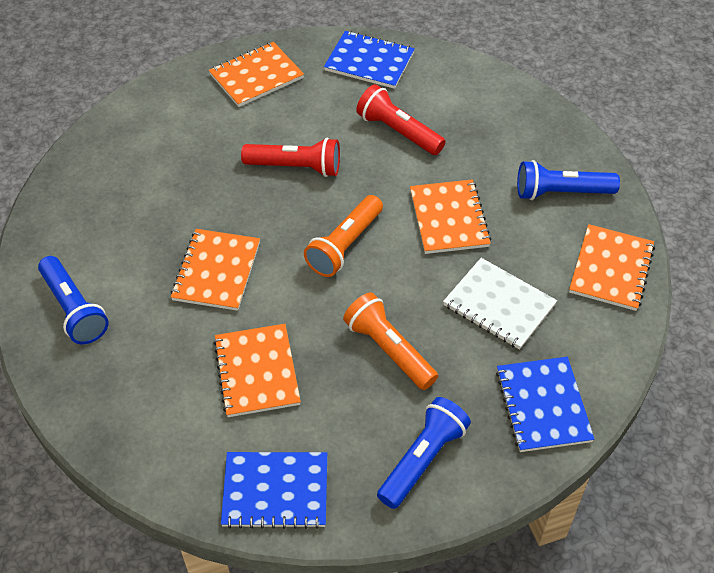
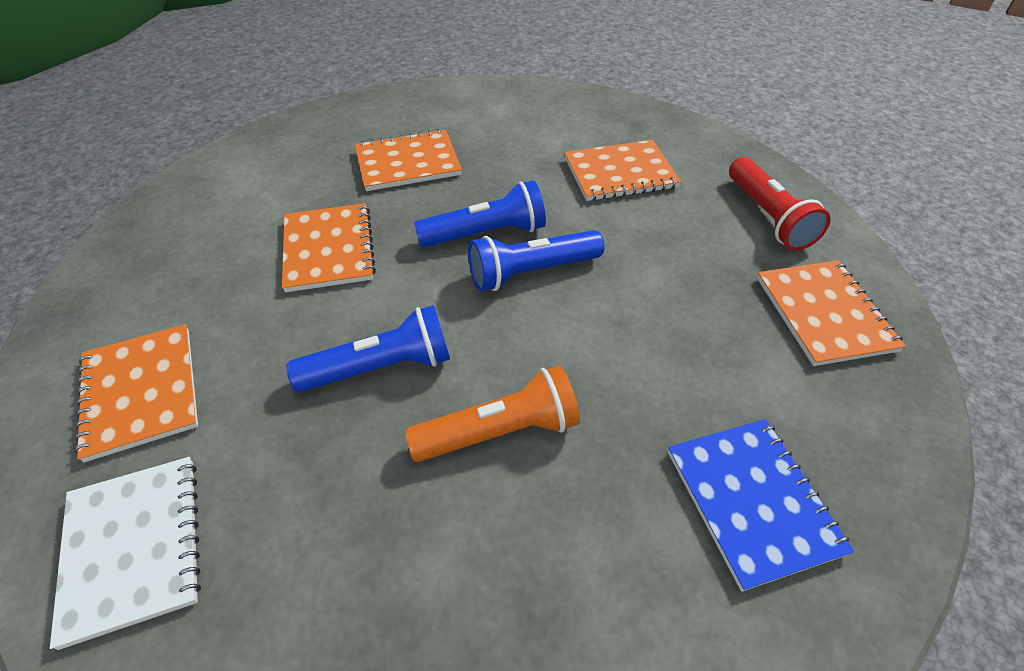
blue notebook: [221,452,327,529] [324,31,415,89] [496,357,594,452] = 3 -> [668,419,854,592] = 1
orange flashlight: [304,195,383,277] [343,292,438,390] = 2 -> [405,365,580,462] = 1
red flashlight: [241,138,340,177] [356,84,446,155] = 2 -> [729,157,831,251] = 1

